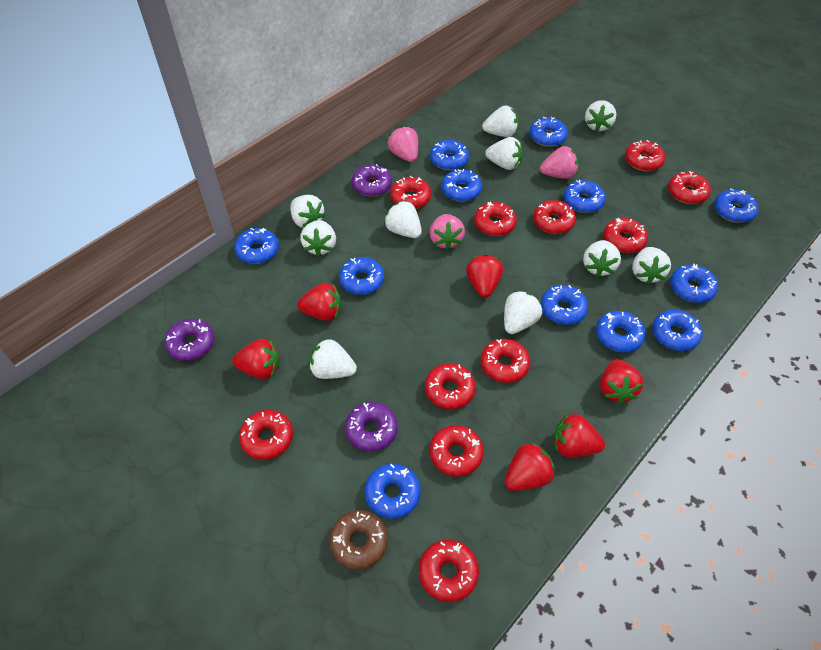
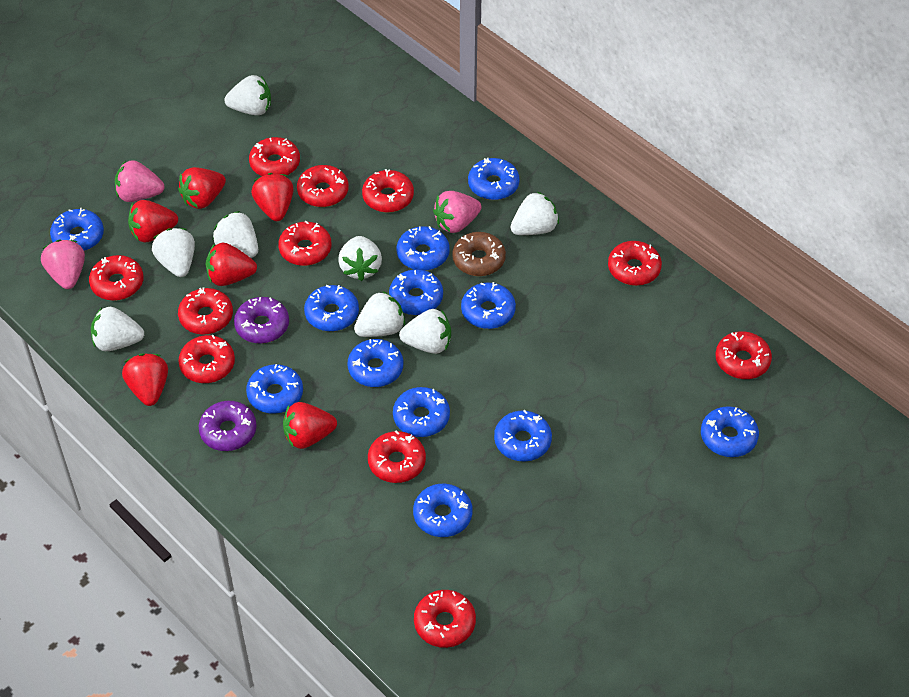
purple donut: [164,318,215,361] [345,402,398,452] [351,164,392,197] = 3 -> [199,401,257,451] [234,297,289,344] = 2
white strawberry: [290,195,325,228] [300,220,336,256] [309,338,357,379] [384,200,422,238] [482,106,518,137] [485,137,523,170] [504,291,542,334] [583,240,621,277] [585,100,616,132] [632,247,671,284] = 10 -> [91,307,144,351] [152,228,195,277] [213,211,258,258] [224,75,271,115] [338,236,382,281] [354,291,405,337] [399,309,451,354] [510,192,559,235] = 8

